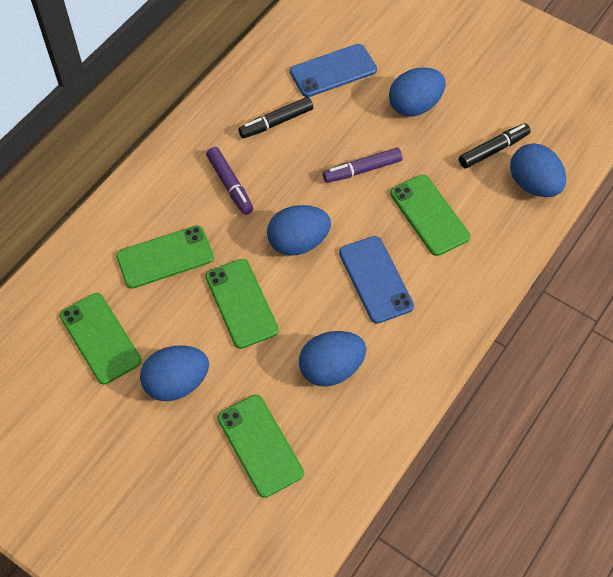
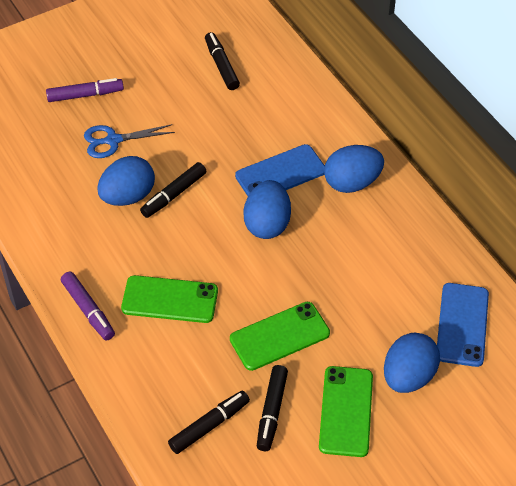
black marker: [238,97,313,138] [459,123,531,168] = 2 -> [140,162,206,218] [168,391,250,454] [205,32,240,90] [257,365,288,451] = 4
blue egg: [140,345,209,401] [267,205,331,256] [299,331,366,387] [389,67,445,117] [510,143,566,197] = 5 -> [97,156,155,206] [243,180,291,239] [324,145,384,193] [384,333,440,393] = 4
blue scissors: none = 0 -> [84,124,175,158] = 1
green phone: [60,293,142,385] [116,225,214,289] [205,259,279,349] [218,395,304,498] [390,175,470,256] = 5 -> [121,275,218,323] [230,302,330,371] [319,366,373,457] = 3

